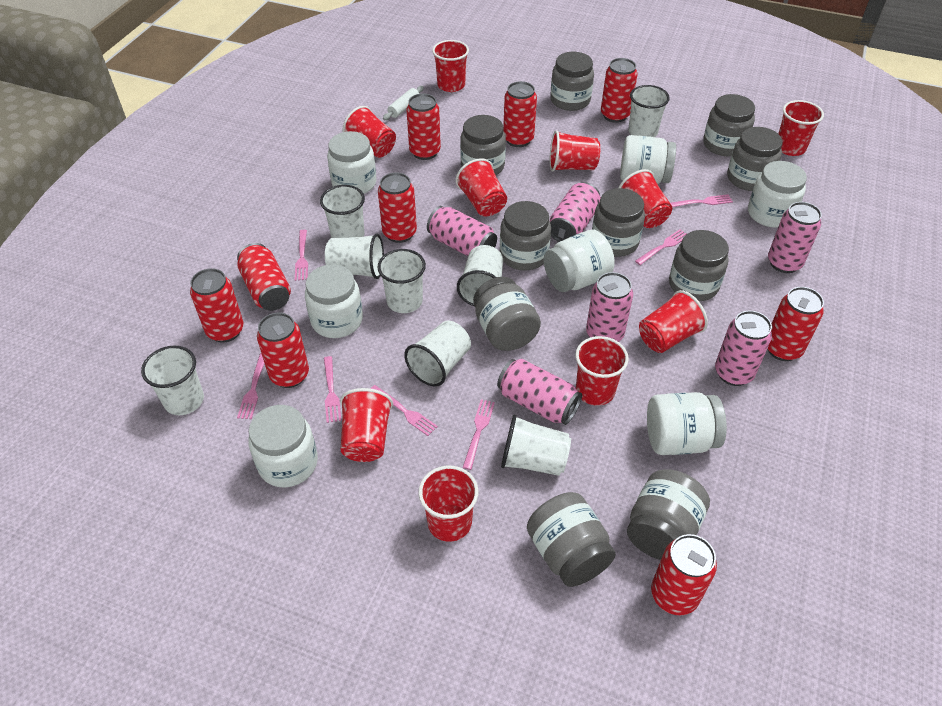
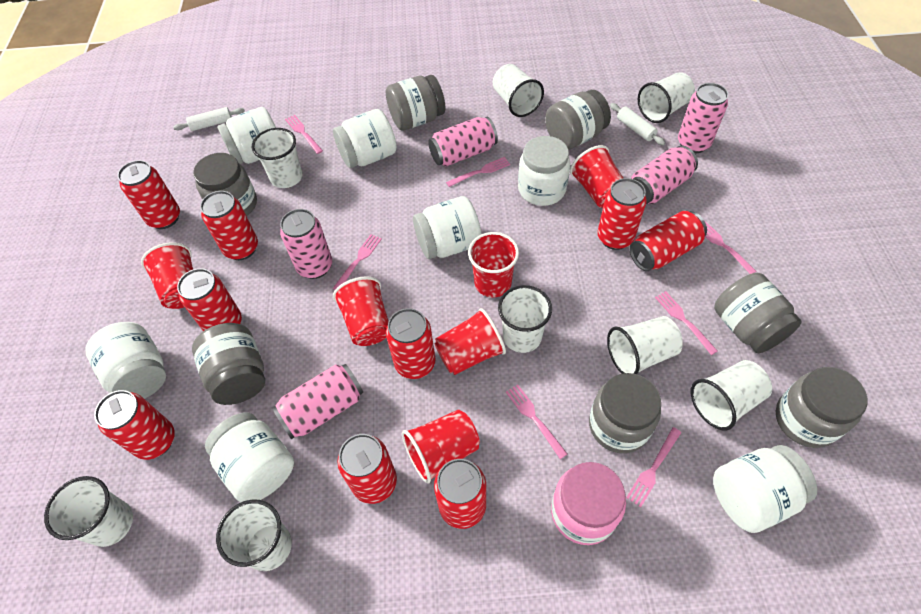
grey jar: [460,115,506,175] [473,277,541,351] [500,201,551,271] [527,492,616,587] [550,52,594,111] [592,188,645,257] [627,469,710,560] [669,230,729,301] [703,94,755,156] [727,127,783,191] = 10 -> [192,323,265,405] [193,153,257,216] [386,75,445,130] [545,90,611,150] [589,373,661,453] [714,273,802,353] [776,367,867,448] = 7
pink can: [427,206,497,256] [497,359,582,425] [550,182,601,242] [586,272,633,342] [715,311,772,386] [768,202,822,273] = 6 -> [272,364,363,440] [280,209,332,279] [428,117,498,167] [631,146,698,204] [678,83,728,153] = 5
pink jar: none = 0 -> [551,462,626,545] = 1
red cup: [340,388,393,462] [342,106,396,158] [418,466,478,542] [432,40,469,92] [455,158,507,216] [550,130,600,172] [575,336,629,406] [618,169,672,228] [639,290,708,353] [778,100,824,156] = 10 -> [141,242,193,309] [333,276,389,346] [402,410,480,484] [434,308,506,375] [468,232,519,297] [570,145,623,208] = 6
white rolling pin: [383,86,424,120] = 1 -> [173,107,245,131] [610,103,665,145] = 2

